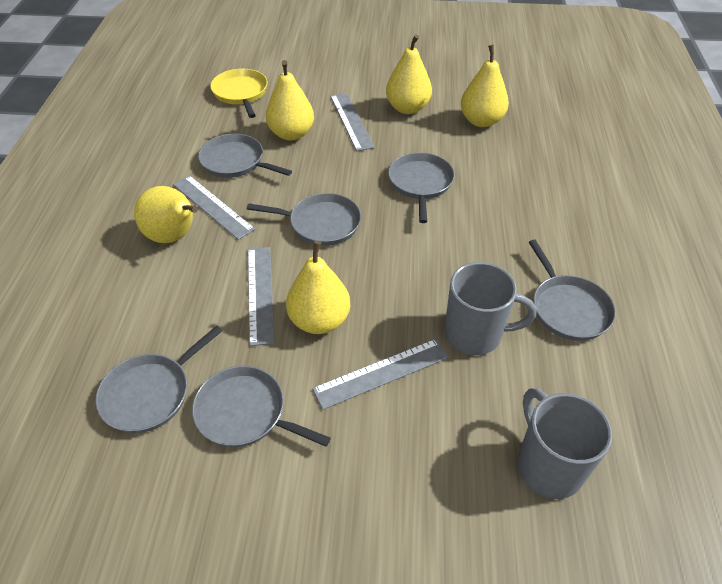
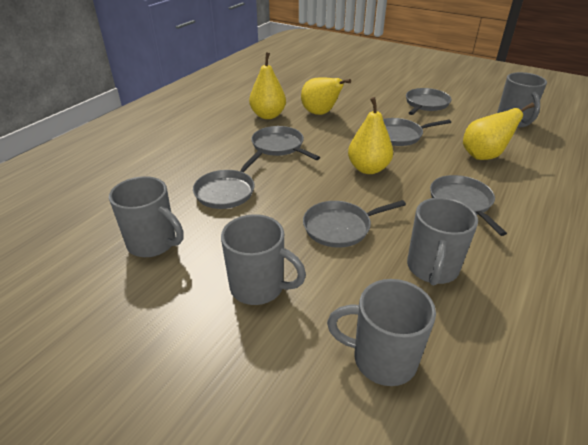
grey mug: [445,262,536,355] [517,388,612,499] = 2 -> [109,176,184,257] [221,214,306,305] [327,279,436,386] [407,198,478,285] [497,72,547,128] = 5
grey ruler: [173,175,255,240] [248,247,275,346] [312,339,449,410] [330,93,374,151] = 4 -> none = 0
yellow pan: [210,69,268,118] = 1 -> none = 0
yellow pear: [134,186,198,243] [266,60,314,141] [286,241,350,334] [386,34,432,114] [461,45,509,127] = 5 -> [249,52,286,119] [301,78,351,115] [348,97,393,174] [463,103,534,160] = 4

